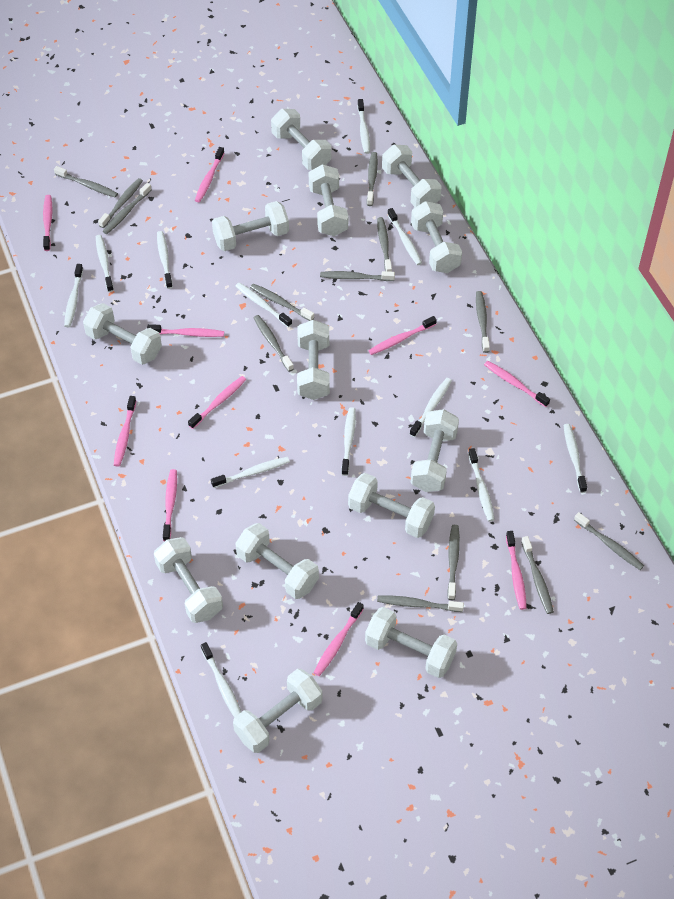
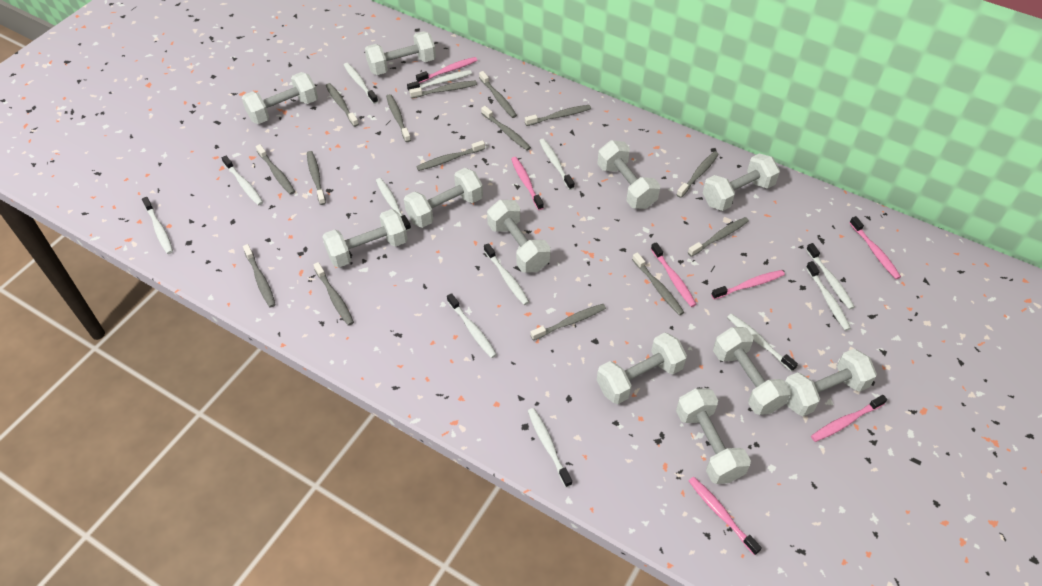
grey toothbrush: [54,166,118,198] [98,178,143,228] [102,183,152,234] [250,284,314,321] [253,315,294,372] [320,271,395,281] [367,152,378,206] [377,217,392,272] [377,595,464,612] [447,525,460,600] [476,291,490,353] [521,536,554,614] [574,512,644,570] = 13 -> [243,244,276,307] [256,144,295,195] [307,151,326,205] [313,262,354,326] [326,83,359,127] [386,94,411,142] [409,81,477,98] [416,140,485,171] [479,71,517,118] [481,106,531,150] [525,105,591,126] [530,304,606,341] [632,252,684,315] [677,151,719,198] [688,217,749,257] = 15
pink toothbrush: [43,195,52,251] [114,396,136,467] [147,324,224,337] [163,469,177,541] [188,376,246,429] [195,147,224,202] [313,602,364,676] [368,316,437,355] [484,361,550,407] [506,531,527,610] = 10 -> [416,57,478,83] [511,157,544,210] [651,242,697,307] [689,477,762,555] [711,270,785,299] [811,395,887,442] [850,216,901,279] = 7
white dumbbell: [83,303,162,365] [154,537,223,623] [212,201,289,251] [233,669,322,753] [235,523,319,599] [271,109,331,170] [297,320,330,400] [309,164,348,236] [348,473,435,538] [365,607,457,678] [382,144,442,207] [411,201,462,273] [411,409,459,492] = 13 -> [242,72,318,124] [322,209,407,268] [365,31,436,75] [404,168,483,228] [487,200,551,273] [597,140,660,209] [597,332,687,404] [676,388,751,484] [703,154,780,211] [713,327,791,415] [785,349,877,416] = 11

